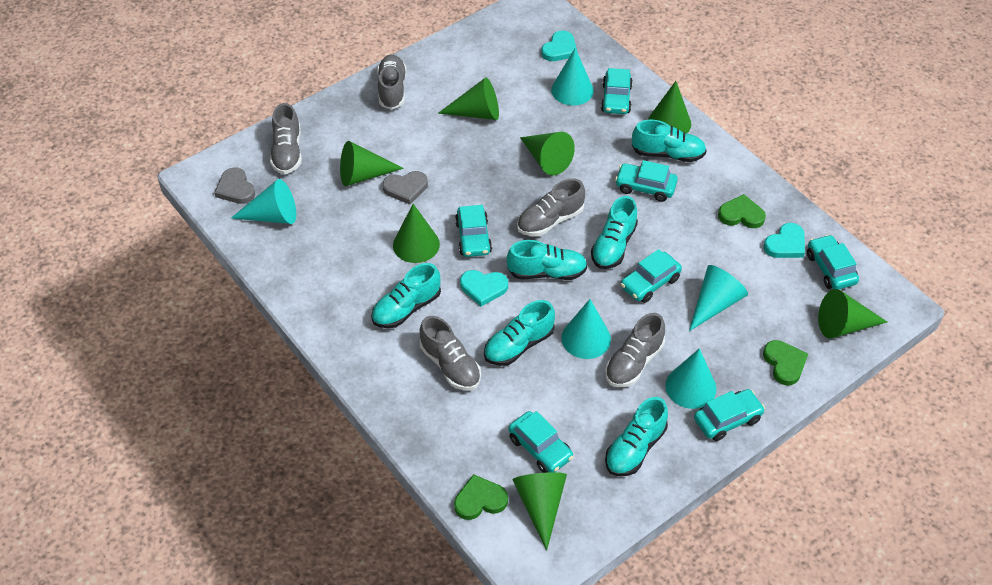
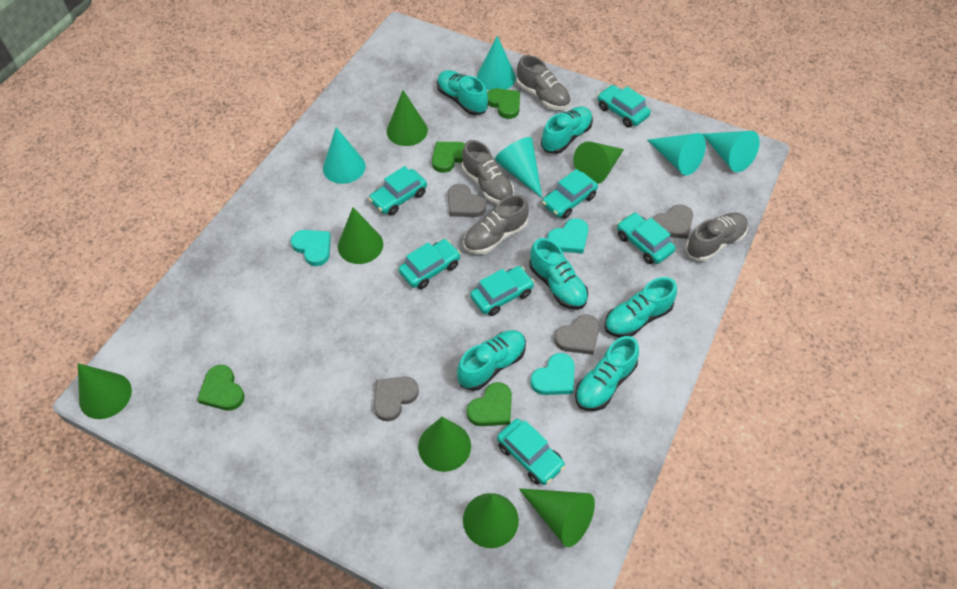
green heart: [454,474,508,520] [718,194,766,228] [763,340,808,386] = 3 -> [197,365,245,411] [432,142,465,173] [467,382,512,426] [487,88,520,119] = 4
grey heart: [214,167,255,204] [382,171,428,205] = 2 -> [374,376,419,421] [448,184,486,217] [554,315,600,355] [653,204,693,239] = 4
grey shoe: [270,103,302,174] [377,54,406,110] [420,316,481,390] [517,178,585,236] [605,313,665,387] = 5 -> [462,140,514,204] [463,195,529,254] [517,55,571,110] [686,212,748,261] = 4

